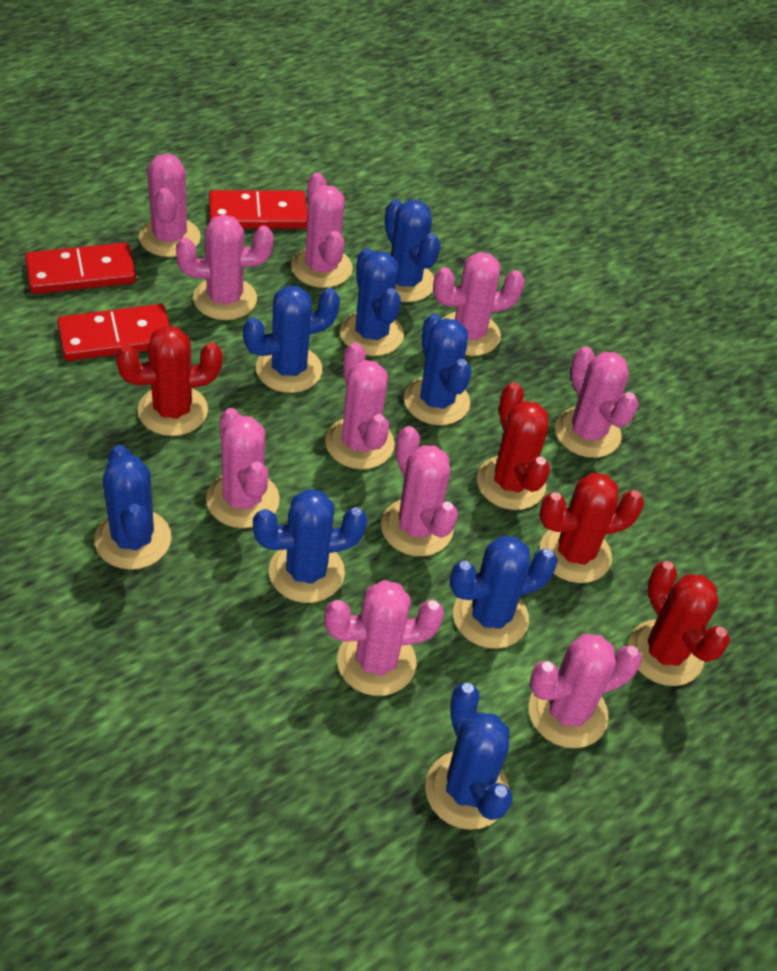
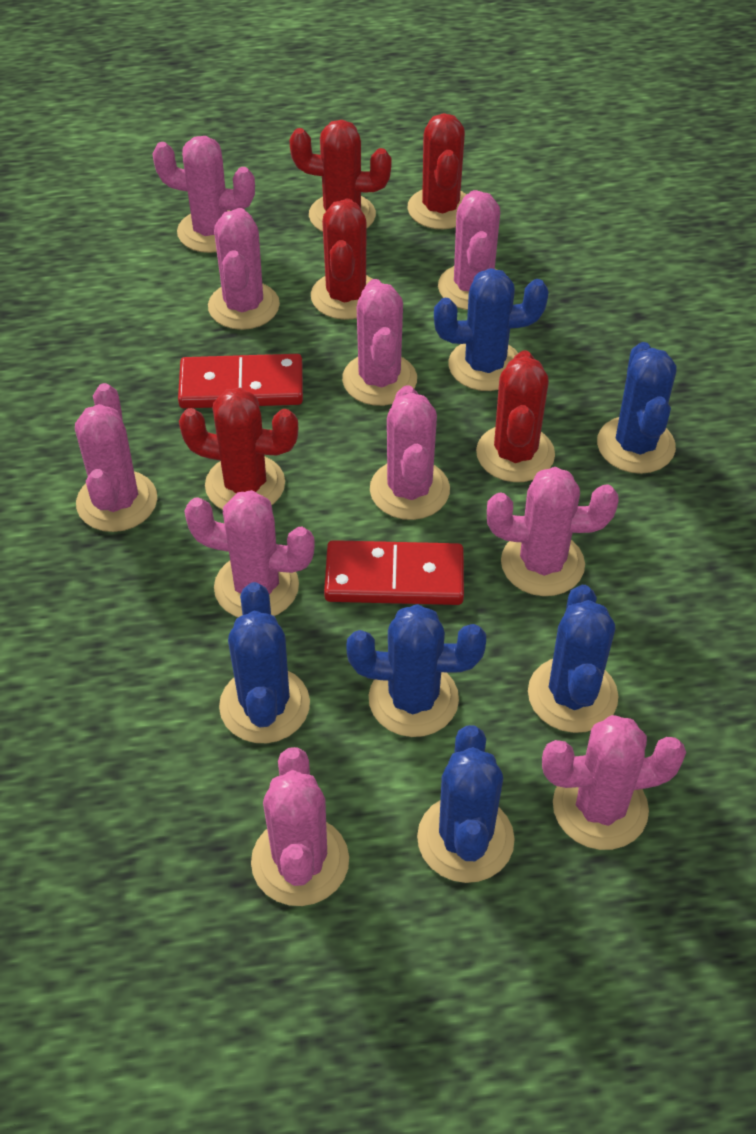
blue cactus: [94,445,172,570] [243,286,340,393] [253,489,367,603] [340,248,404,356] [385,199,440,302] [404,314,471,425] [425,683,512,830] [450,536,558,649] = 8 -> [219,582,310,743] [346,604,486,737] [417,725,515,883] [434,268,549,391] [528,585,618,733] [597,342,676,474] = 6
red cactus: [116,325,222,436] [477,382,550,510] [539,473,644,583] [628,561,730,686] = 4 -> [179,388,298,510] [289,120,392,232] [311,199,372,320] [407,113,467,229] [476,350,555,482] = 5
red domino: [25,243,136,294] [57,304,170,361] [209,190,307,229] = 3 -> [178,354,303,408] [324,540,464,605] = 2

